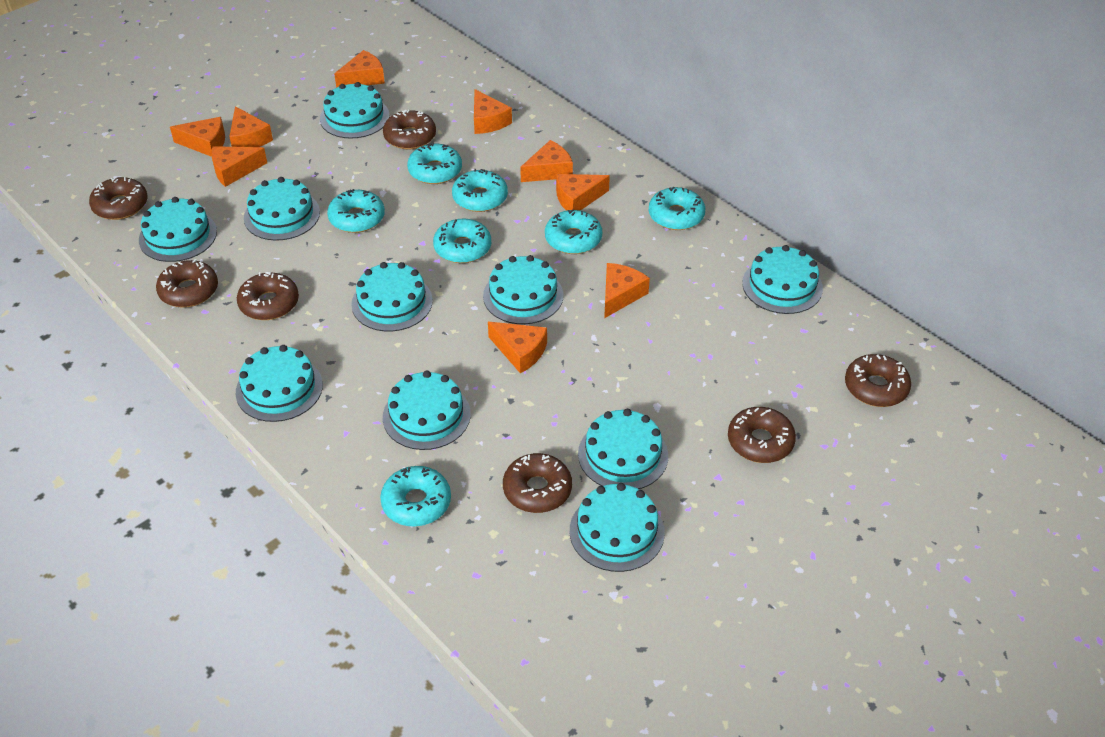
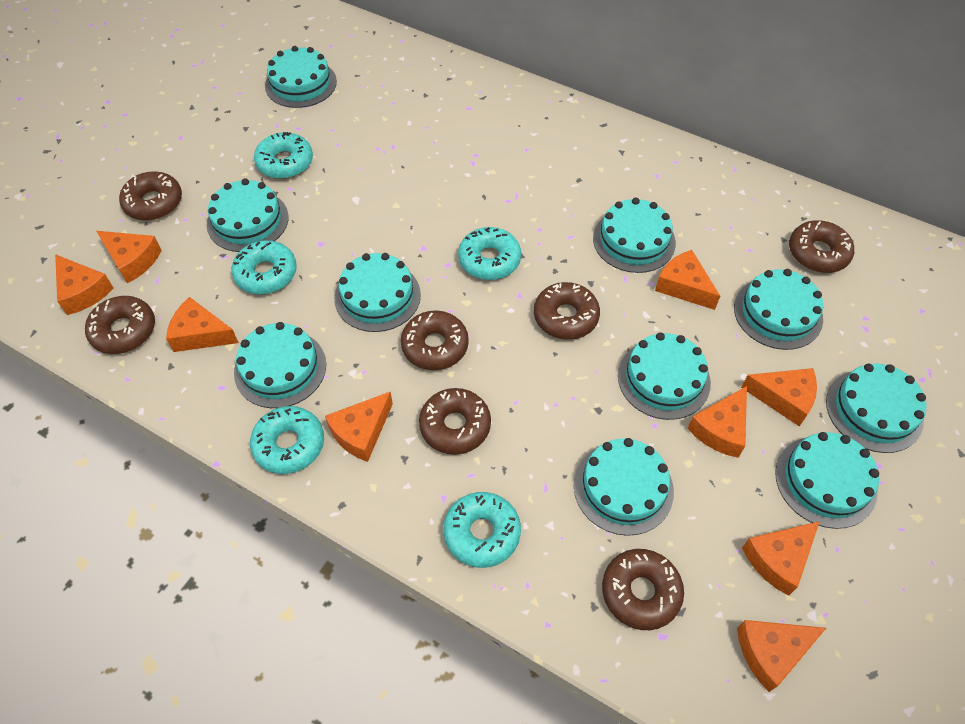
turquoise donut: [327,189,385,233] [380,466,451,526] [407,143,462,184] [433,219,491,263] [452,169,508,212] [545,209,602,254] [649,187,705,230] = 7 -> [231,240,297,294] [250,406,324,474] [254,132,313,179] [443,492,521,568] [458,227,521,280] = 5

